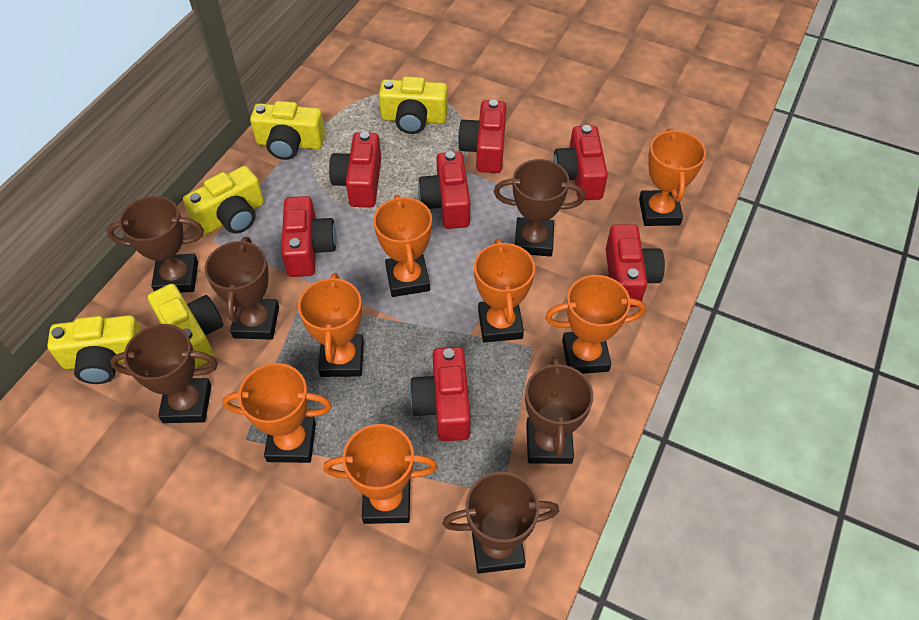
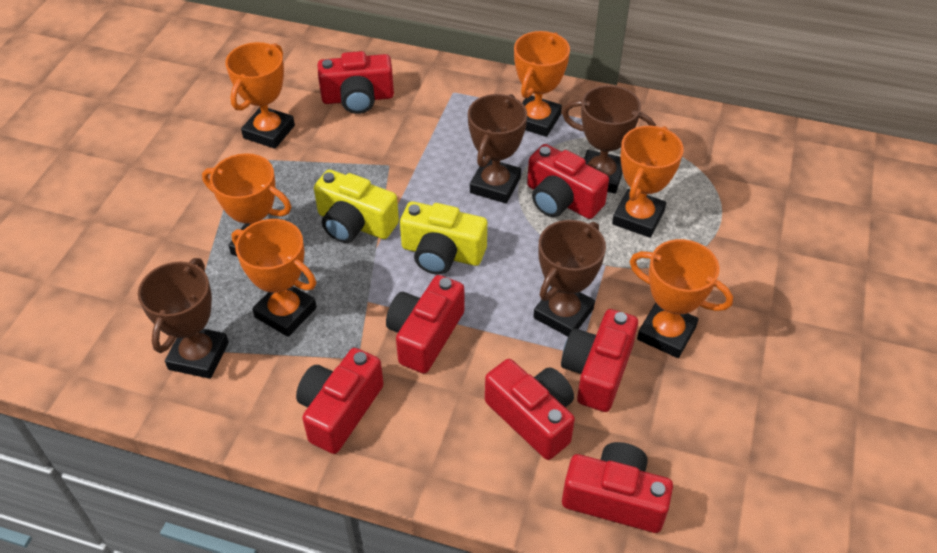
brown trophy: [107,196,204,293] [110,324,218,423] [204,237,279,340] [442,472,559,573] [494,159,585,257] [525,356,593,464] = 6 -> [138,258,229,379] [468,94,527,204] [533,220,606,337] [562,85,656,194] = 4
orange trophy: [223,363,332,463] [298,273,364,377] [324,424,438,524] [373,195,432,297] [474,239,535,343] [545,275,646,374] [639,128,706,226] = 7 -> [202,153,291,256] [225,42,295,149] [232,219,317,337] [514,31,570,137] [612,126,684,238] [629,239,733,358] = 6
yellow camera: [47,315,142,384] [148,284,224,369] [183,166,264,235] [250,101,325,160] [379,76,448,134] = 5 -> [314,169,399,243] [400,201,487,275] = 2

